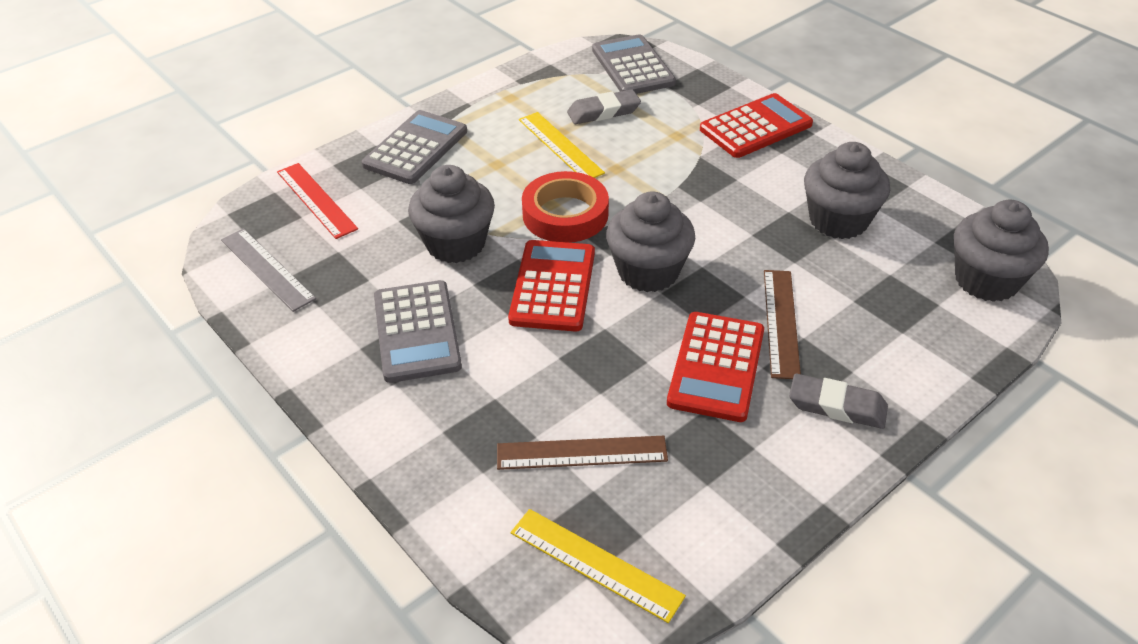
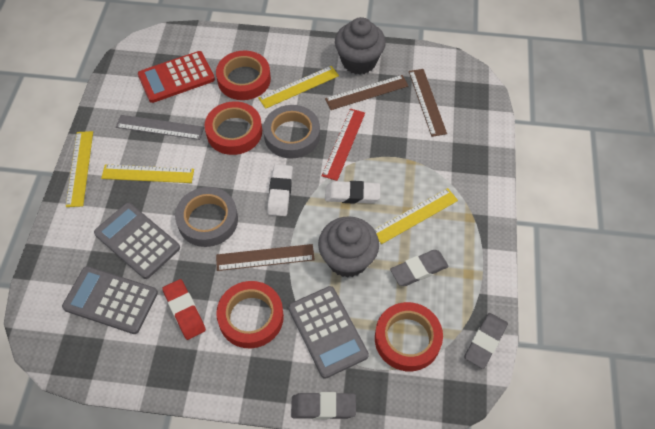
brown ruler: [497,436,668,470] [764,270,801,379] = 2 -> [216,244,315,271] [325,75,409,110] [409,69,447,137] = 3
grey cupcake: [408,165,495,263] [606,191,695,292] [804,142,890,239] [954,200,1049,302] = 4 -> [318,216,379,278] [335,17,386,74] = 2
grey eraser: [567,89,641,124] [789,374,888,429] = 2 -> [291,392,356,420] [390,250,449,286] [464,313,508,369] = 3
grey tape: none = 0 -> [175,187,238,247] [263,105,320,159] = 2
red calculator: [508,240,595,331] [667,312,764,422] [700,93,813,158] = 3 -> [138,51,215,103] = 1
red eraser: none = 0 -> [162,279,206,340] = 1
red tape: [522,171,609,243] = 1 -> [204,101,262,155] [216,51,271,100] [216,281,284,348] [375,302,443,371] = 4
white eraser: none = 0 -> [267,165,293,216] [325,181,380,204] = 2
yellow ruler: [510,509,686,623] [519,112,605,178] = 2 -> [66,131,93,207] [101,164,194,183] [258,66,339,109] [374,188,458,244] = 4

